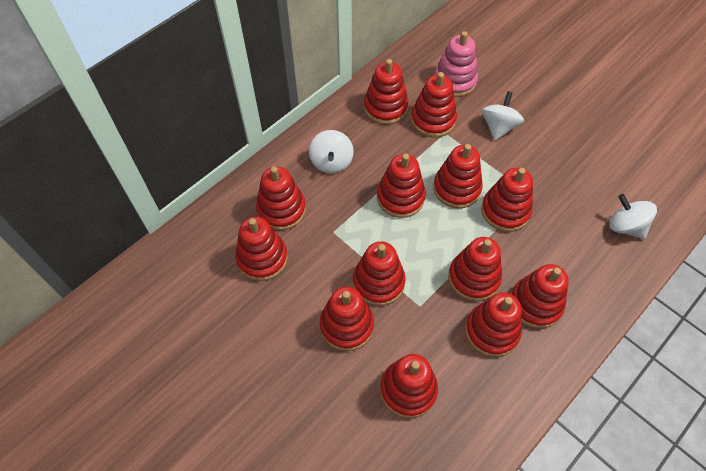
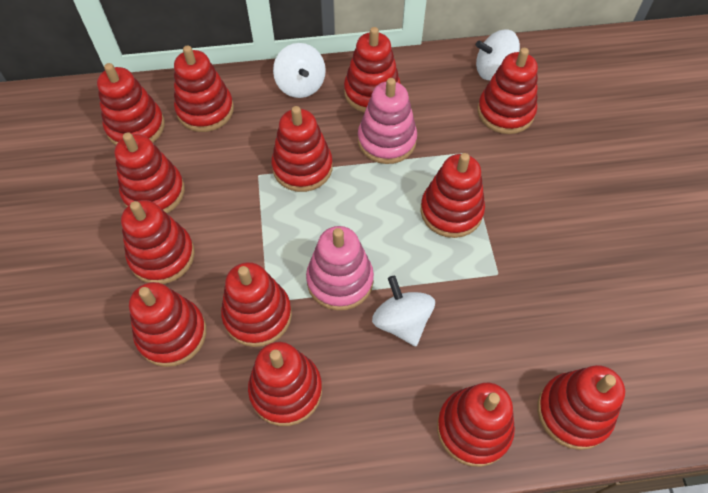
pink stacking toy: [434,31,478,97] = 1 -> [306,226,374,311] [358,78,417,164] = 2

